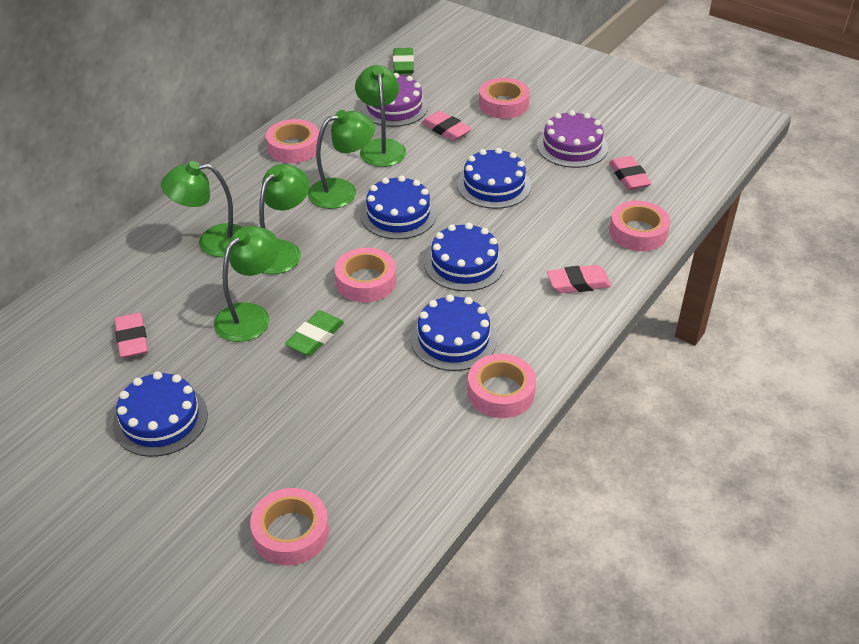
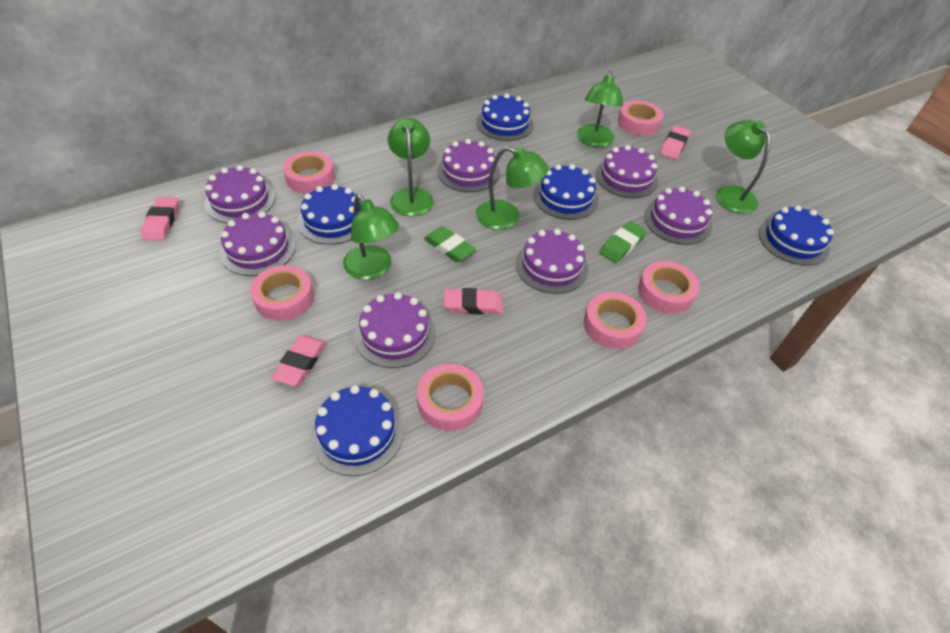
purple cake: [360,73,428,127] [537,110,608,168] = 2 -> [204,165,275,223] [220,212,296,276] [354,292,436,368] [437,139,500,192] [516,229,588,294] [595,145,658,198] [644,187,712,245] = 7

